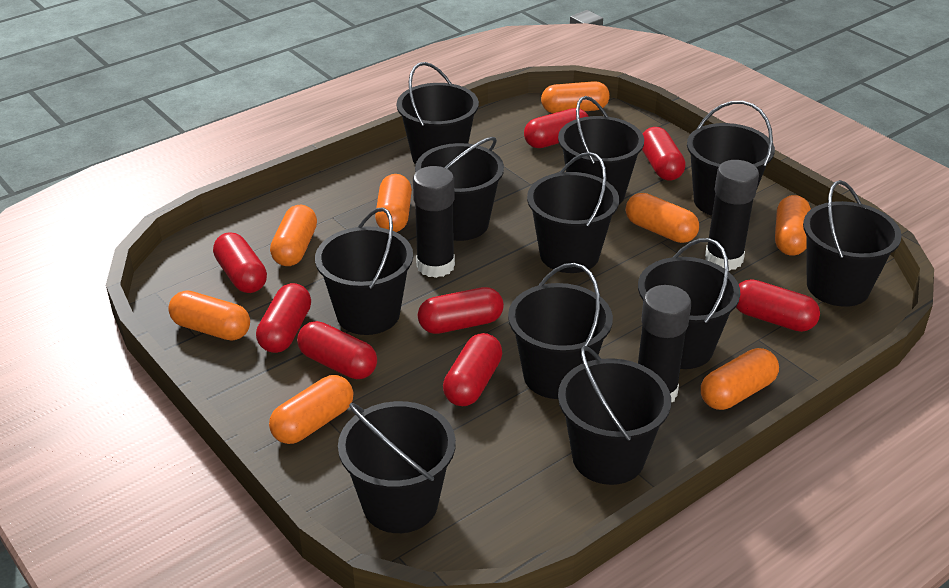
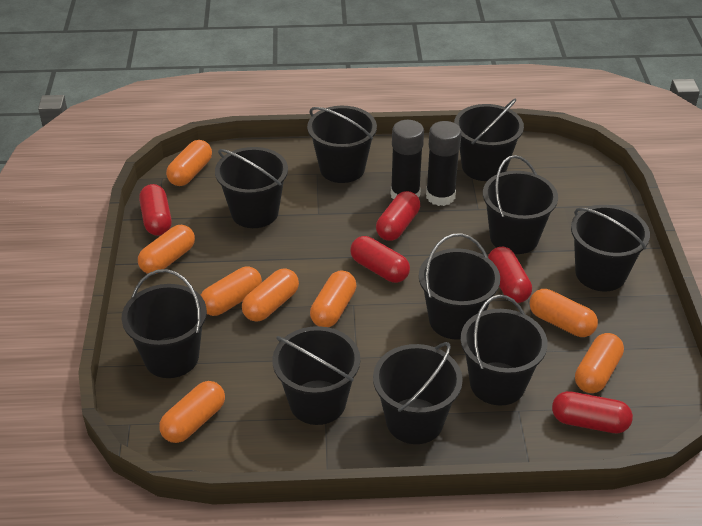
black bucket: [315,207,413,335] [338,401,456,533] [397,62,479,165] [415,137,504,241] [508,263,613,399] [527,152,619,273] [558,96,644,204] [558,346,671,485] [638,238,740,369] [687,101,775,216] [803,180,902,307] = 11 -> [122,269,207,378] [215,147,288,228] [273,326,360,425] [307,106,377,183] [373,342,463,444] [419,233,500,340] [454,99,524,181] [461,295,548,405] [483,155,558,254] [571,205,650,291] = 10
black glue stick: [413,166,455,278] [638,285,691,402] [705,160,759,271] = 3 -> [391,120,424,199] [426,121,462,206] = 2
red capsule: [213,232,267,293] [256,283,311,353] [297,321,377,379] [418,287,504,334] [443,333,502,406] [524,108,589,148] [642,127,686,181] [736,279,820,332] = 8 -> [139,184,172,236] [350,236,410,283] [376,191,420,241] [488,247,532,303] [552,391,633,433] = 5

